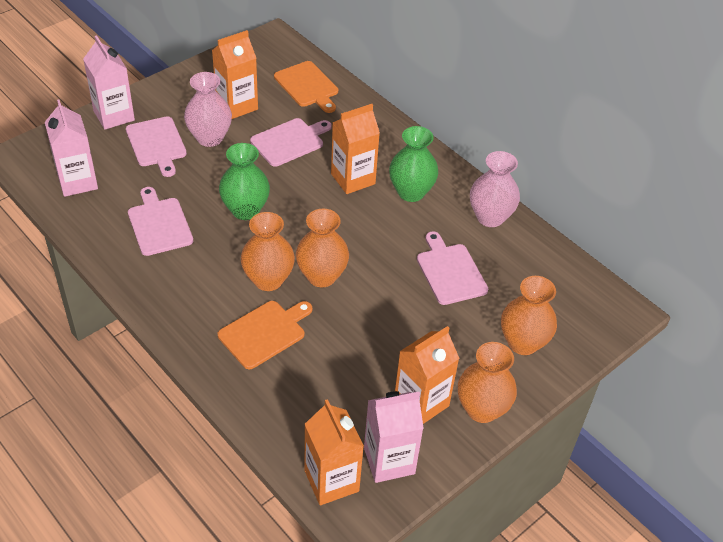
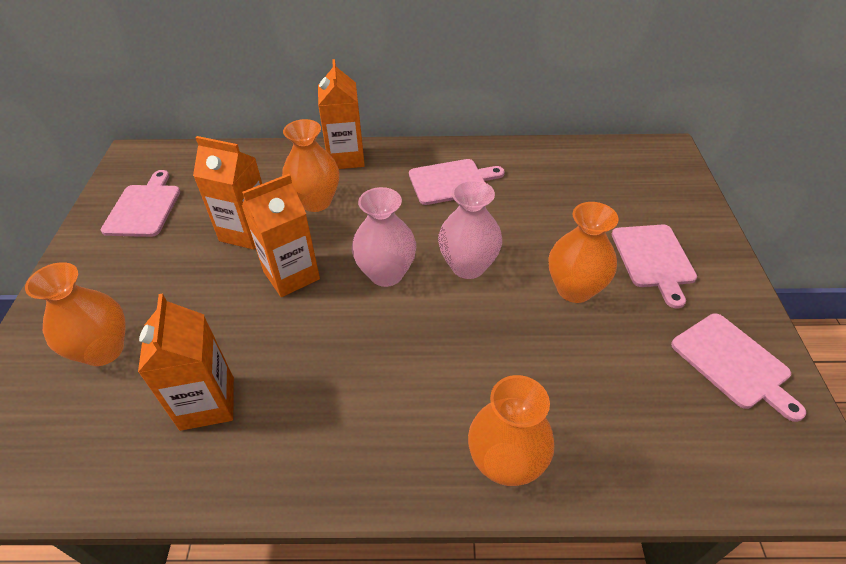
green vase: [219,143,270,220] [389,126,438,202] = 2 -> none = 0
orange cutting board: [218,301,312,369] [274,61,338,113] = 2 -> none = 0
pink carton: [45,99,98,197] [83,35,135,130] [364,391,424,483] = 3 -> none = 0

